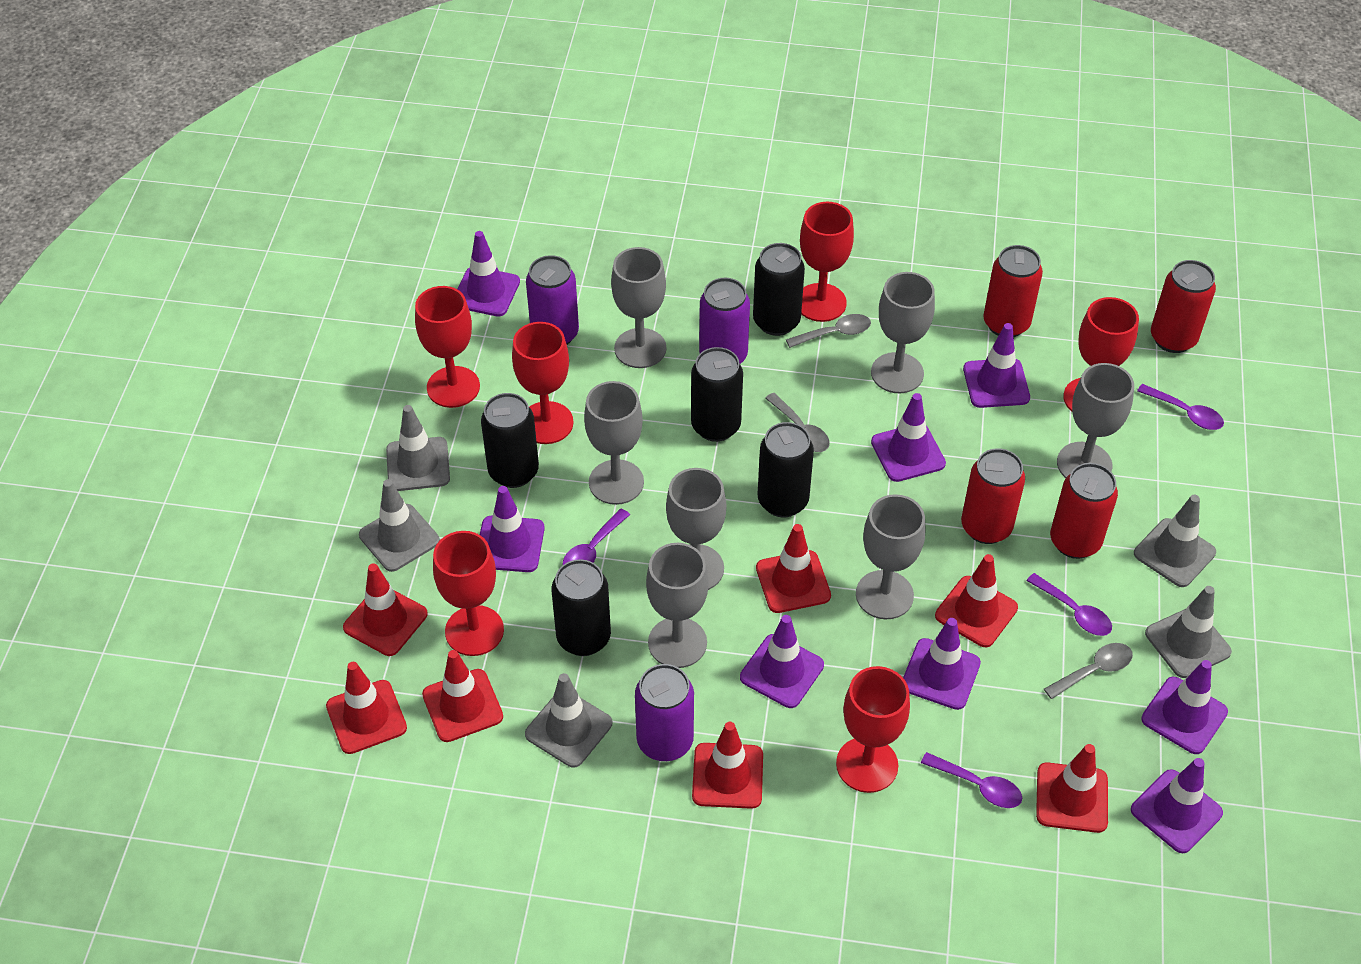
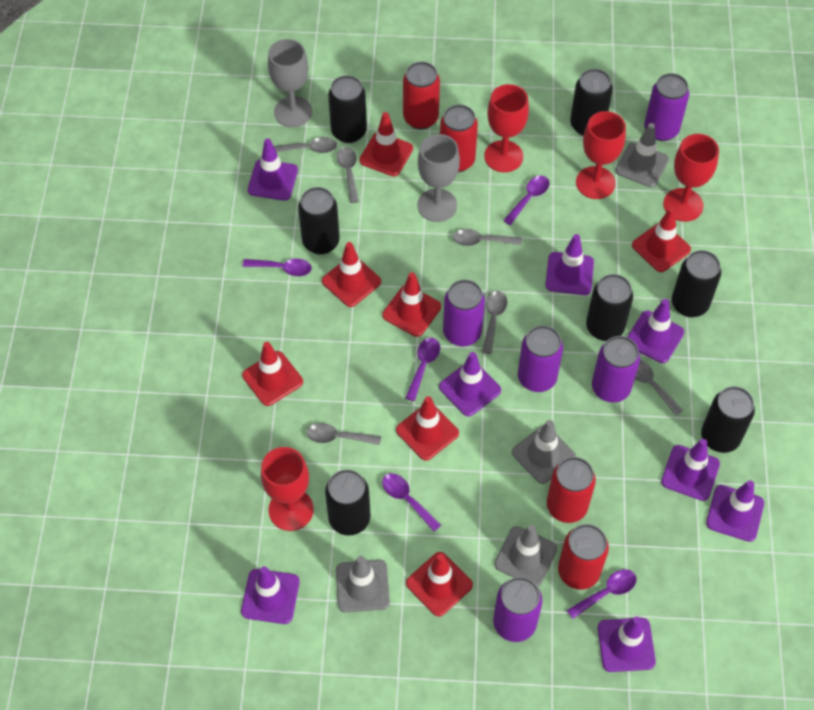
black can: [481,393,539,488] [551,559,611,656] [691,347,743,442] [753,243,805,336] [757,422,814,518] = 5 -> [298,187,340,255] [325,469,370,535] [328,75,367,143] [570,69,613,136] [586,274,633,341] [672,250,721,317] [701,386,755,453] = 7
grey goblet: [584,381,644,505] [611,247,666,368] [646,543,709,668] [666,468,726,590] [856,494,925,619] [871,272,935,393] [1057,363,1134,478] = 7 -> [268,39,312,127] [417,134,460,222] = 2
grey spoon: [765,393,830,452] [786,314,871,348] [1044,643,1133,699] = 3 -> [274,137,337,153] [306,423,381,445] [337,147,359,203] [453,229,522,246] [482,291,507,354] [635,360,683,416] = 6
grey traffic cone: [359,479,440,572] [386,405,450,491] [525,673,612,768] [1134,495,1216,587] [1145,586,1232,678] = 5 -> [336,556,390,613] [494,525,557,587] [512,420,576,484] [615,123,669,187] = 4
purple can: [526,255,579,345] [635,664,694,761] [699,278,750,364] = 3 -> [443,280,485,346] [493,577,543,642] [518,325,563,392] [592,336,640,403] [644,73,689,141] = 5
purple spoon: [563,509,630,565] [921,752,1022,808] [1027,573,1112,636] [1137,384,1224,430] = 4 -> [243,259,312,276] [382,473,441,531] [405,338,440,401] [503,176,550,225] [567,569,637,619] = 5
red goblet: [415,286,480,408] [433,531,504,656] [512,322,574,444] [800,202,854,322] [836,666,910,793] [1063,297,1139,411] = 6 -> [261,447,314,531] [484,84,529,172] [576,111,626,199] [663,134,719,222] = 4

